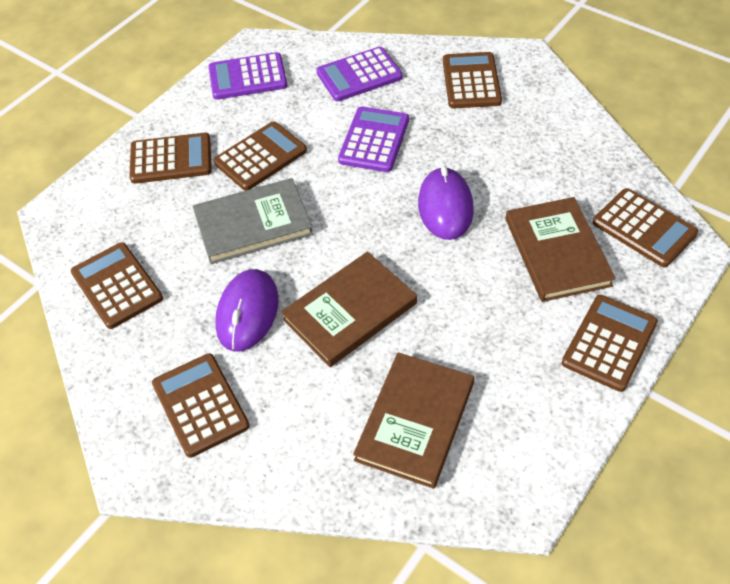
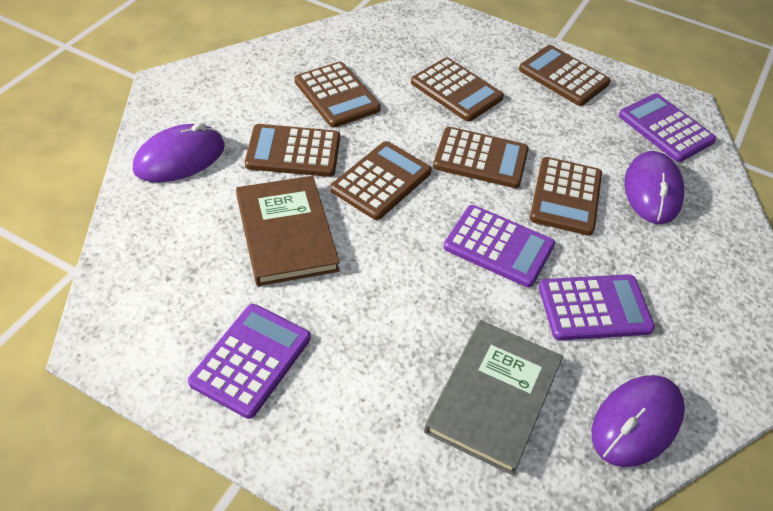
brown book: [281,251,417,367] [353,352,474,489] [506,197,616,302] = 3 -> [236,176,340,286] = 1
purple calculator: [209,52,287,100] [316,46,403,101] [338,106,409,172] = 3 -> [188,304,311,419] [444,205,555,288] [539,274,655,341] [619,93,716,162] = 4
purple mouse: [215,269,278,352] [418,166,474,240] = 2 -> [133,123,225,183] [591,375,685,467] [624,151,684,224] = 3

